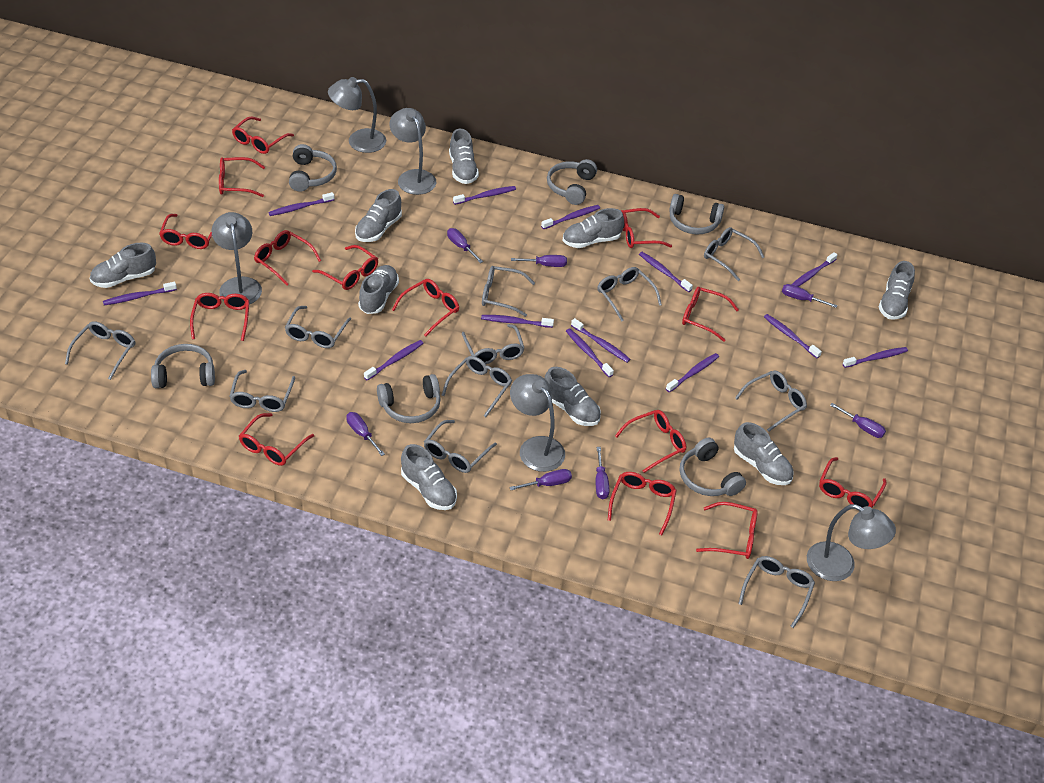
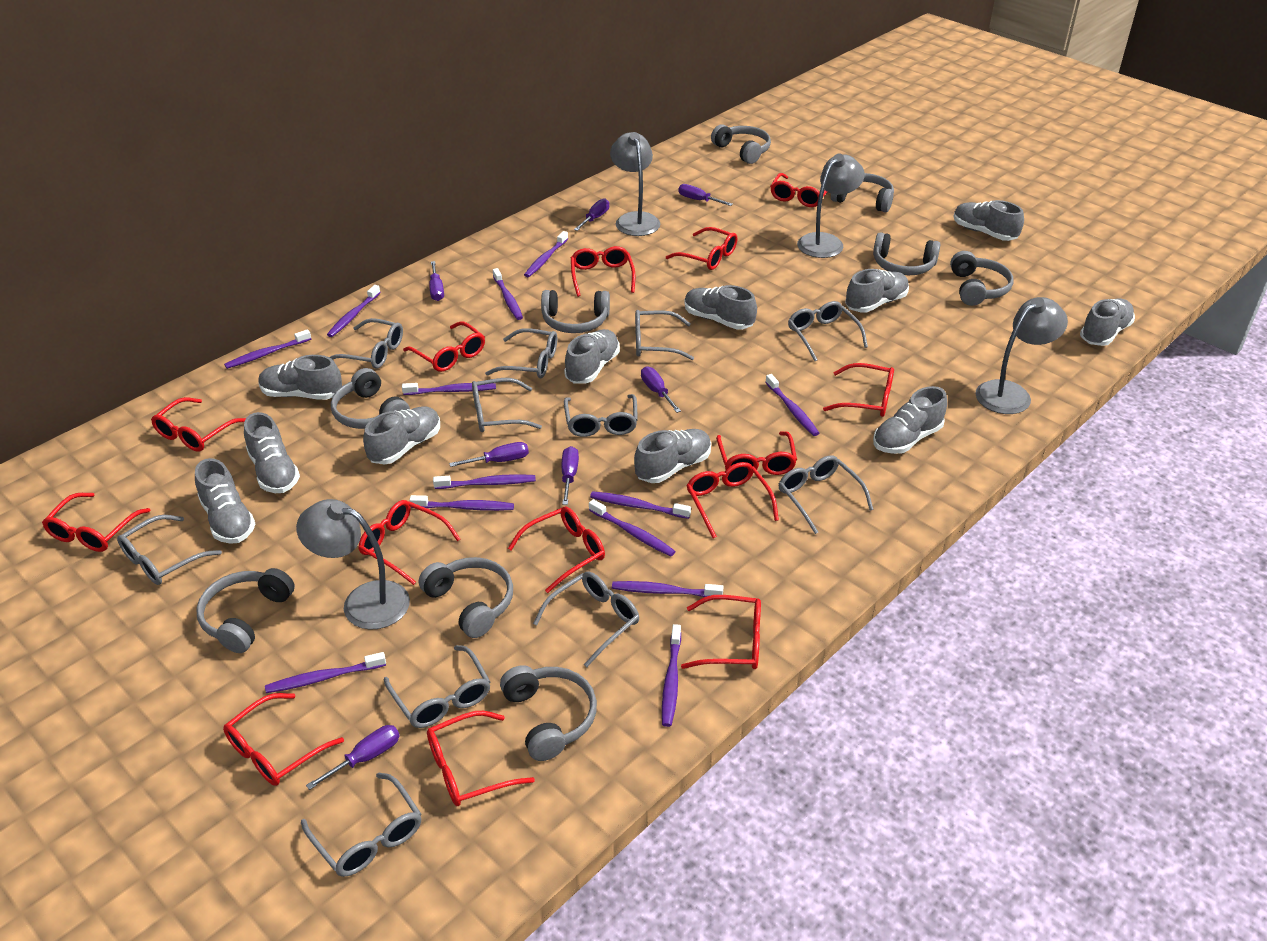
grey headphones: [151,344,215,388] [289,144,337,192] [377,374,441,423] [547,159,597,205] [669,194,724,234] [680,438,746,496] = 6 -> [196,568,295,653] [331,368,410,429] [419,557,513,638] [500,665,597,761] [541,290,610,333] [711,124,771,164] [831,173,894,212] [873,232,941,275] [950,251,1014,306] = 9
grey lamp: [212,212,262,305] [328,77,386,153] [389,108,436,195] [510,374,565,472] [807,504,896,581] = 5 -> [296,499,410,630] [610,132,660,236] [797,153,865,258] [975,297,1068,414] = 4
grey shoe: [90,243,156,288] [355,189,402,242] [358,265,399,314] [401,444,457,510] [449,129,479,184] [544,367,601,426] [563,208,624,248] [734,422,794,485] [879,261,915,320] = 9 -> [195,458,256,544] [244,412,300,493] [258,355,342,400] [363,406,440,465] [564,329,620,383] [634,429,711,483] [684,285,757,330] [845,269,909,312] [873,386,947,454] [954,200,1024,241] [1080,298,1135,346] = 11

